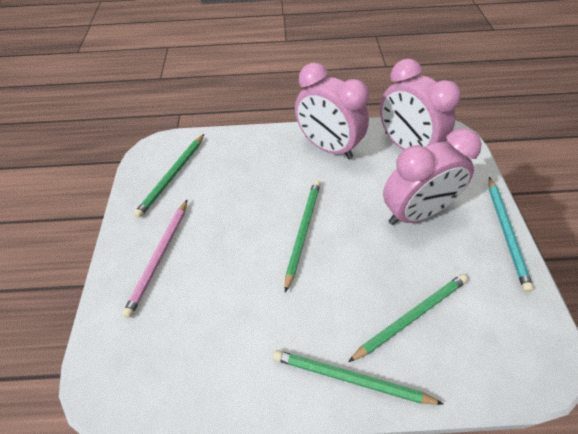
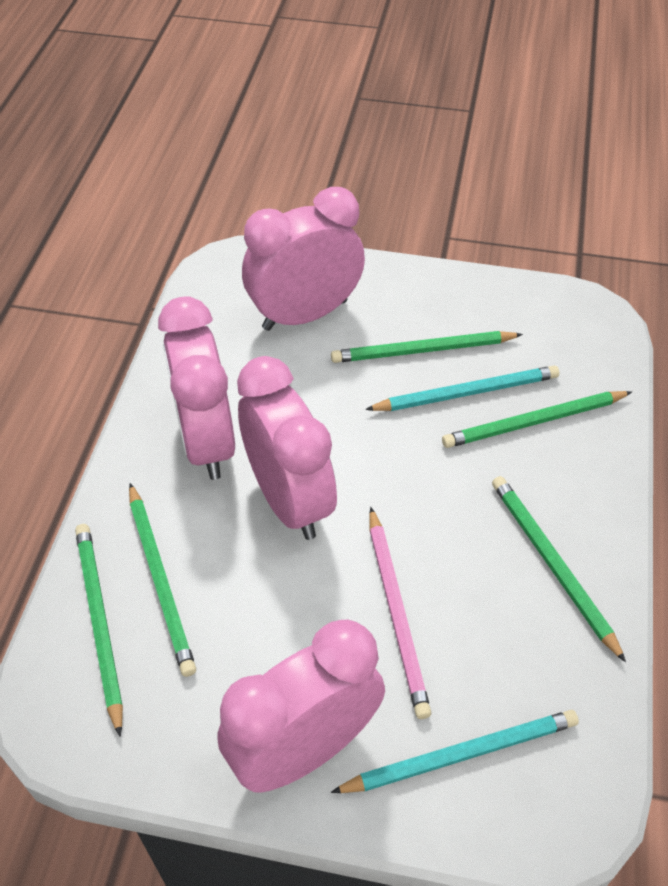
green pencil: [134,134,204,218] [273,350,443,405] [285,180,320,292] [348,274,468,362] = 4 -> [75,524,123,737] [129,483,196,677] [331,331,523,363] [442,391,632,448] [492,476,626,662] = 5
pink clock: [295,63,369,159] [380,58,461,150] [383,128,482,225] = 3 -> [158,296,235,480] [217,620,385,793] [237,356,337,540] [242,187,365,331] = 4
turquoise pencil: [489,177,534,292] = 1 -> [331,710,579,793] [365,366,559,411] = 2

